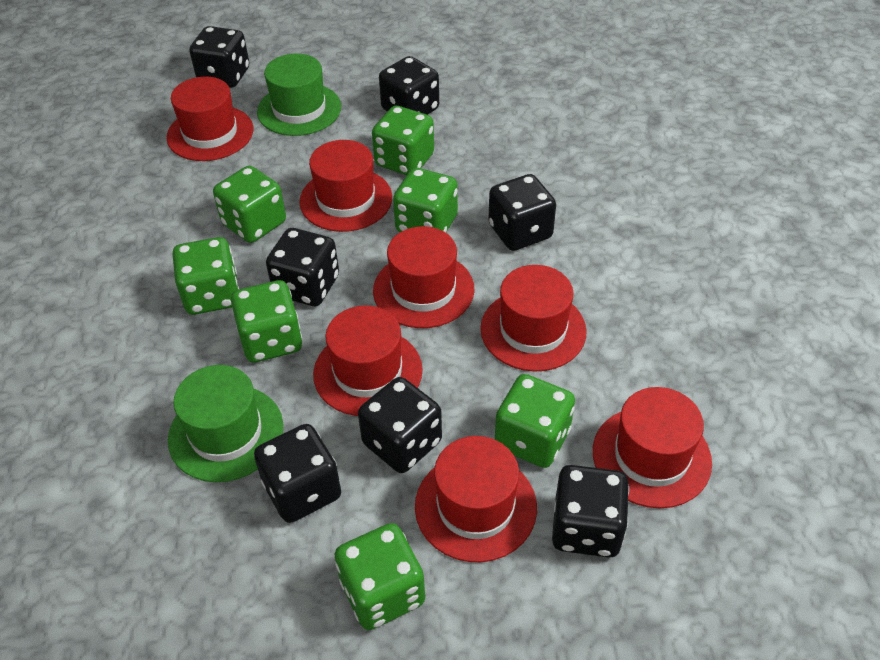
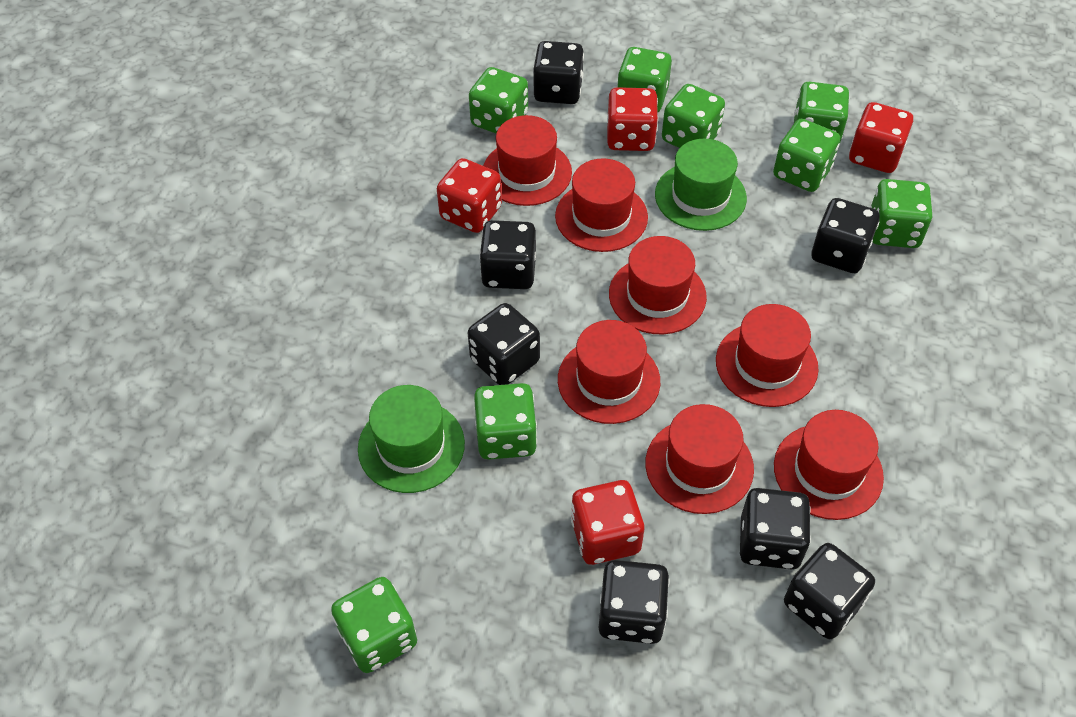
green dice: [173,237,239,315] [213,166,286,243] [231,280,302,363] [335,523,425,630] [372,106,434,175] [393,168,458,233] [495,374,575,468] = 7 -> [331,577,417,673] [469,67,528,133] [474,383,537,460] [617,47,672,112] [662,84,725,148] [773,119,840,192] [794,82,850,144] [870,179,932,248] = 8
red dice: none = 0 -> [437,158,502,233] [571,480,644,565] [607,87,658,151] [849,102,913,173] = 4

